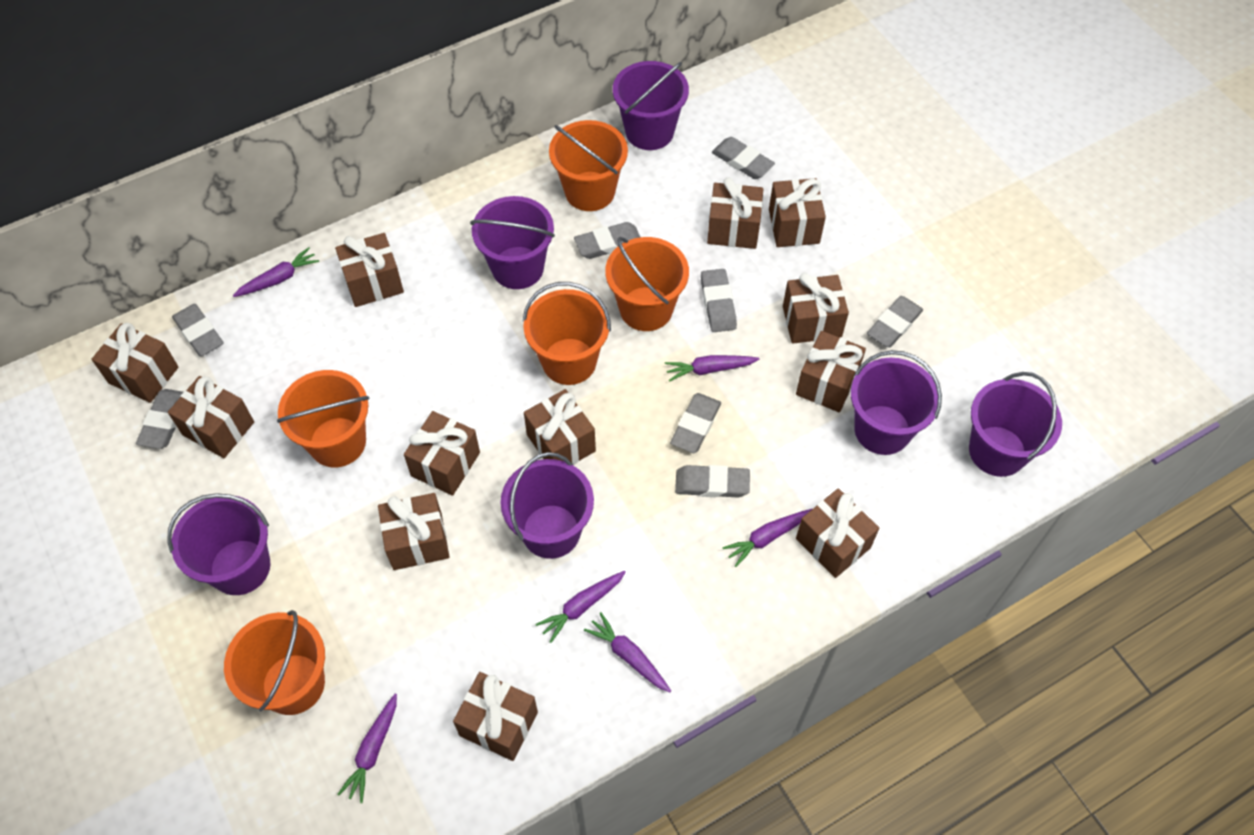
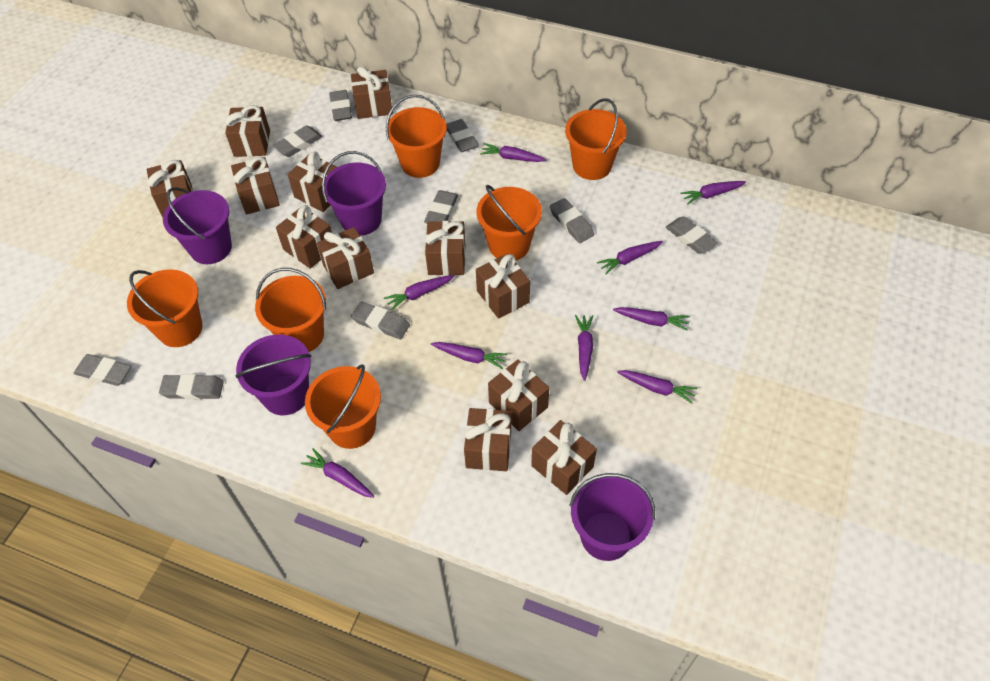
grey eraser: [136,389,183,449] [172,304,223,356] [574,222,640,259] [670,393,721,453] [675,465,750,498] [701,269,737,332] [712,137,775,179] [867,296,923,347] = 8 -> [74,354,131,386] [159,374,224,400] [273,126,323,157] [329,90,352,121] [351,301,410,340] [424,190,458,224] [446,119,479,152] [550,198,594,243] [666,216,718,254] = 9
orange bucket: [224,610,325,715] [277,370,369,467] [522,282,611,385] [549,120,628,211] [605,237,689,331] = 5 -> [127,269,202,347] [255,268,326,352] [305,364,381,449] [386,95,447,178] [477,185,542,261] [565,98,627,180] = 6
purple bucket: [167,493,270,595] [470,196,555,289] [501,452,594,559] [613,61,689,150] [851,350,942,455] [969,372,1062,477] = 6 -> [163,187,232,264] [235,334,312,415] [322,151,386,236] [570,473,655,561] = 4
purple carrot: [233,247,319,297] [337,694,397,803] [535,571,626,643] [584,612,671,692] [665,355,759,382] [722,509,812,567] = 6 -> [301,448,375,498] [384,275,454,311] [431,342,508,369] [480,143,546,162] [575,315,593,381] [597,241,663,274] [613,307,690,331] [617,370,697,404] [680,181,746,205] = 9

